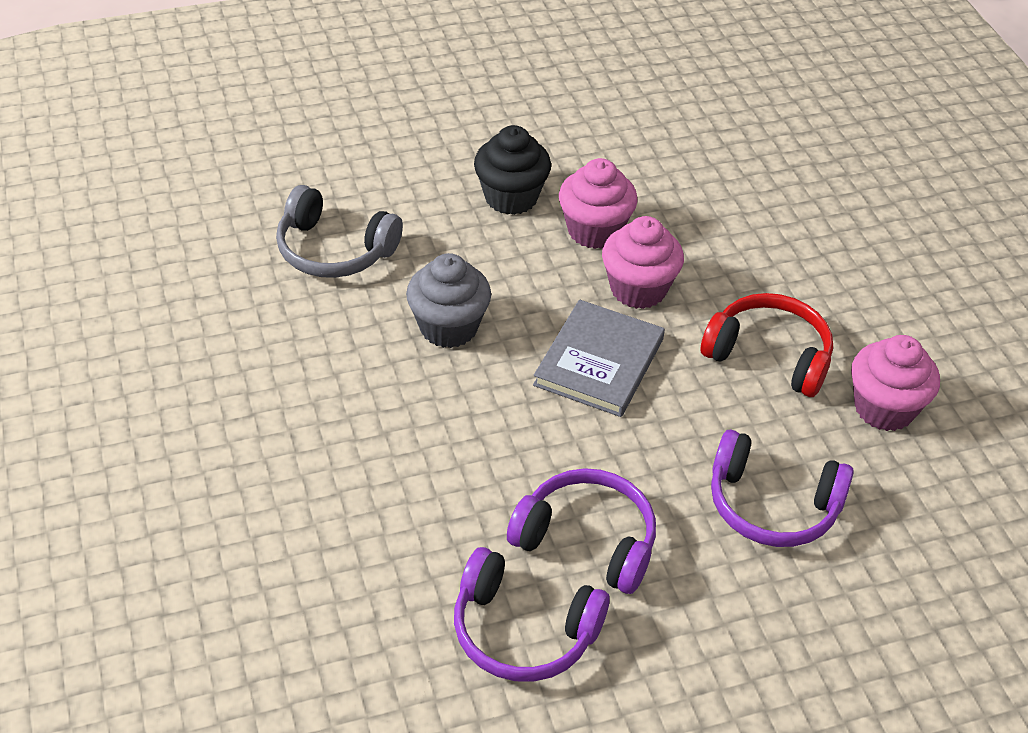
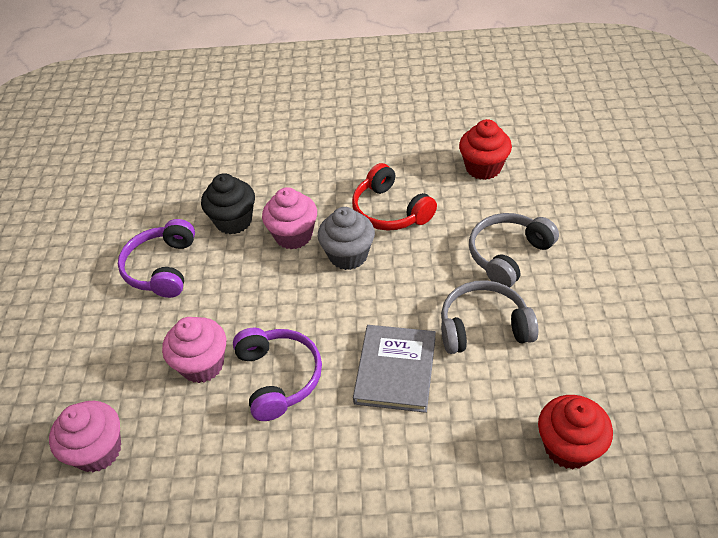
grey headphones: [276,185,403,278] = 1 -> [441,280,538,354] [469,213,559,288] = 2
purple headphones: [454,547,610,682] [507,468,656,594] [711,430,854,547] = 3 -> [118,219,195,298] [233,328,322,421] = 2
red cupcake: none = 0 -> [459,119,512,180] [538,395,613,469] = 2

